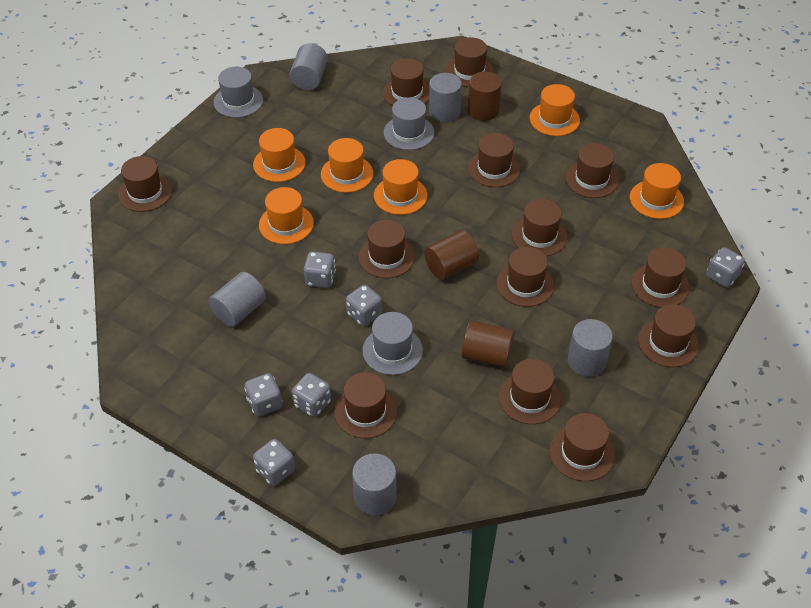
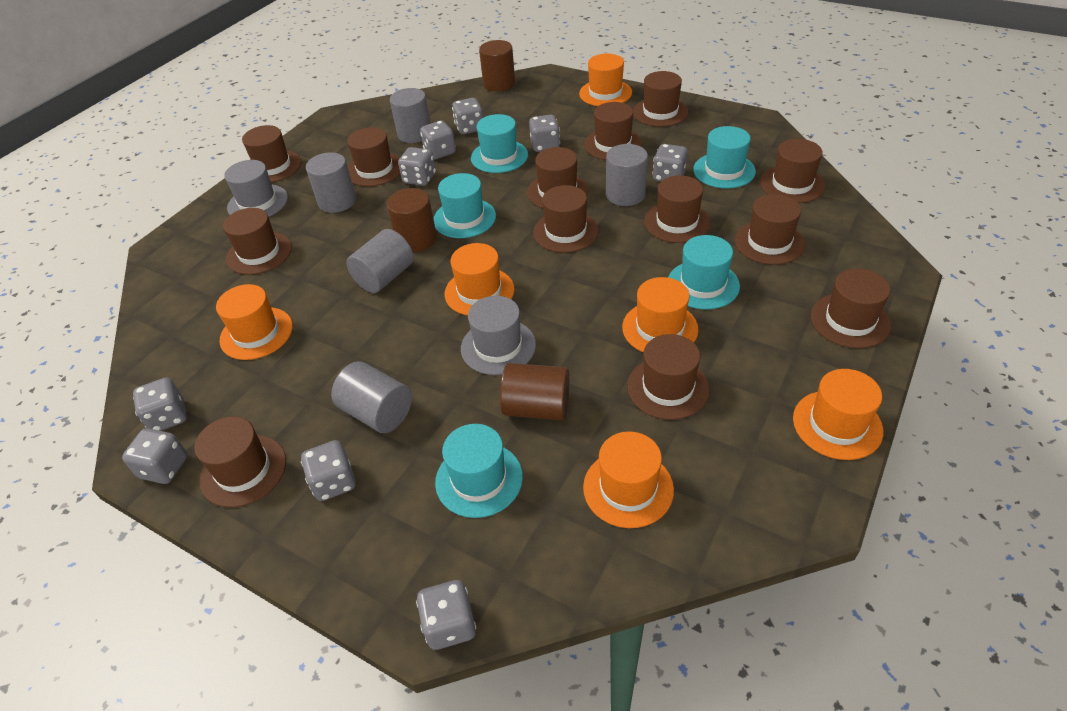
grey dice: [244,373,282,417] [253,439,295,486] [292,373,331,417] [304,251,336,288] [346,285,382,326] [706,247,745,288] = 6 -> [122,428,188,484] [133,377,187,431] [301,440,356,501] [398,147,436,186] [416,580,476,650] [420,121,456,160] [452,98,483,135] [529,115,560,152] [652,144,688,182] = 9
grey hat: [214,67,263,118] [362,312,423,375] [384,97,435,150] = 3 -> [224,160,288,217] [461,296,536,375] = 2
turquoise hat: none = 0 -> [433,173,496,238] [435,424,523,518] [471,114,528,173] [668,235,740,309] [693,126,756,189] = 5

